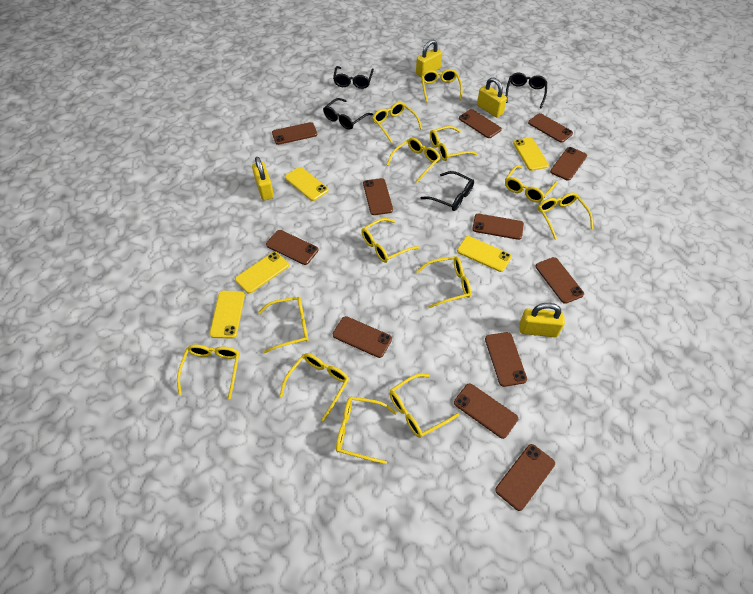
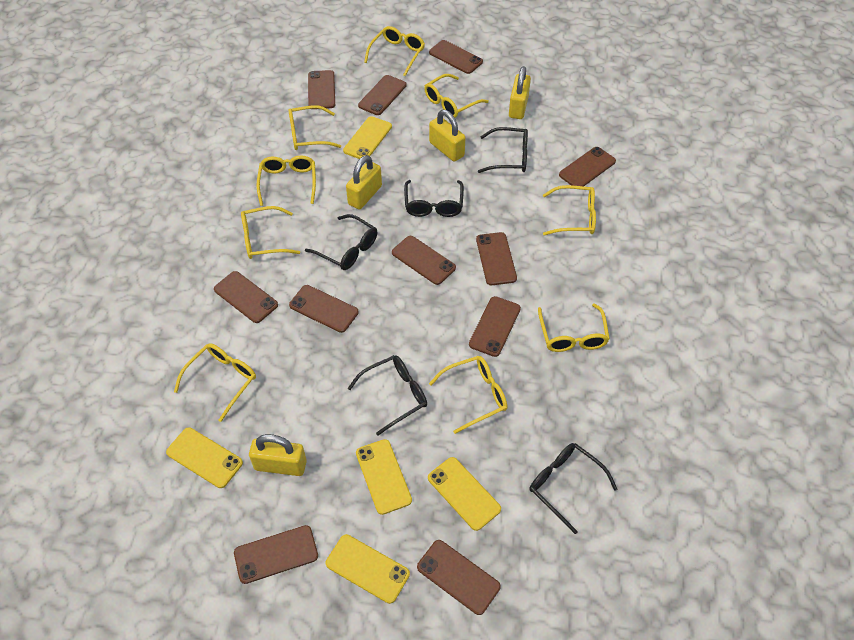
black glasses: [323,98,373,130] [333,66,374,89] [420,171,474,211] [506,73,547,108] = 4 -> [305,214,377,270] [348,355,427,435] [404,180,464,217] [478,127,528,173] [530,443,617,534] = 5
brown phone: [266,230,318,265] [272,122,318,145] [333,316,392,358] [363,178,393,215] [454,383,518,439] [459,109,502,138] [472,214,524,240] [485,332,527,387] [495,444,555,511] [528,113,573,143] [536,257,584,304] [550,147,587,181] = 12 -> [214,271,278,323] [234,525,318,584] [289,285,359,333] [308,70,335,108] [358,75,407,115] [392,236,456,285] [417,540,501,615] [429,40,483,74] [469,296,521,357] [476,232,517,285] [559,147,616,187] = 11
yellow glasses: [177,345,240,399] [258,297,309,353] [279,353,349,421] [336,397,397,464] [361,218,419,263] [373,102,422,143] [387,138,440,183] [389,374,459,438] [416,256,471,308] [421,69,463,102] [430,126,477,161] [505,165,557,203] [538,193,593,240] = 13 -> [174,343,256,422] [241,206,300,259] [257,155,316,206] [288,105,341,150] [364,26,425,76] [424,74,489,118] [429,356,507,434] [538,303,610,352] [543,185,596,235] = 9

